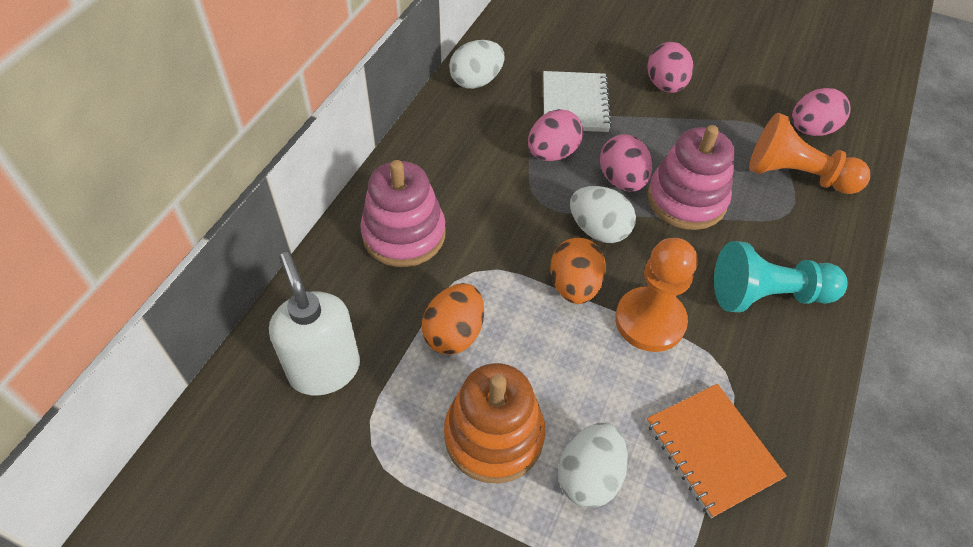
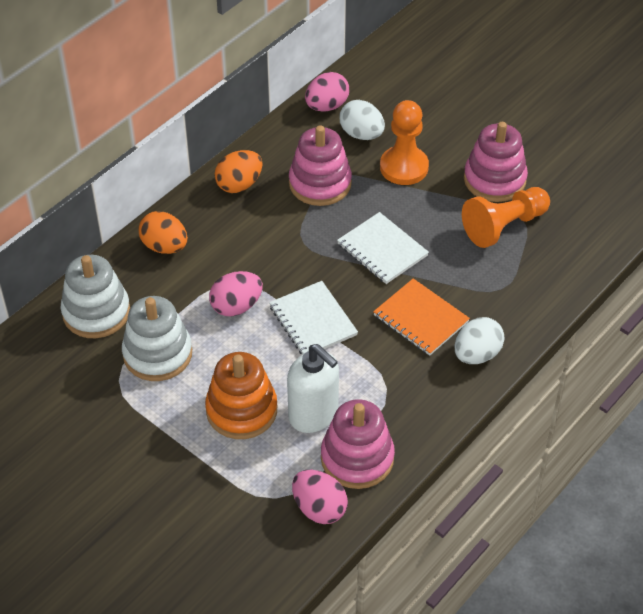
pink egg: [528,109,584,161] [600,134,652,191] [647,42,693,93] [792,88,850,136] = 4 -> [209,271,263,316] [292,470,348,524] [305,72,349,112] = 3
pink stacking toy: [360,160,446,267] [648,125,735,230] = 2 -> [289,125,352,206] [321,399,395,489] [464,122,528,202] = 3
turquoise pawn: [714,241,848,312] = 1 -> none = 0
white egg: [449,40,505,89] [558,423,628,508] [570,186,636,243] = 3 -> [339,100,385,140] [454,317,505,364] = 2
white notebook: [543,71,612,132] = 1 -> [269,281,358,355] [337,212,429,284] = 2
white stacking toy: none = 0 -> [61,255,130,338] [122,296,192,381] = 2

